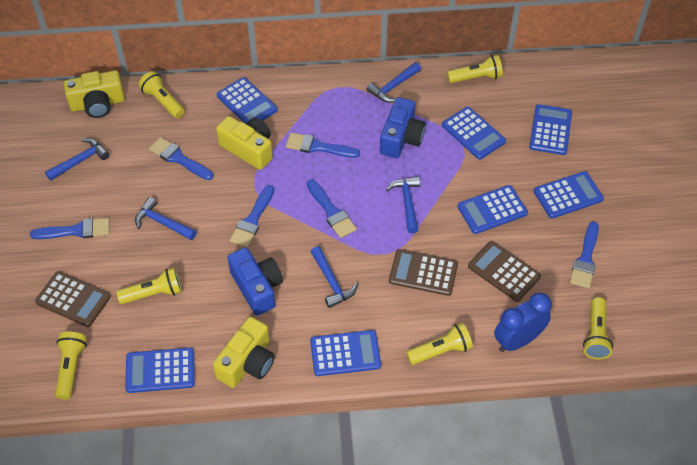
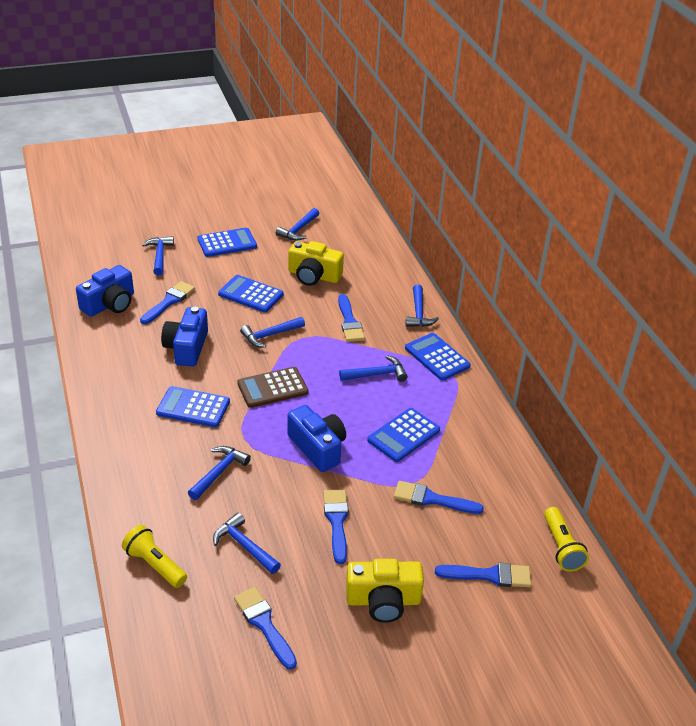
blue calculator: [125,347,195,393] [217,77,278,124] [310,330,381,376] [442,107,506,160] [458,185,528,234] [529,104,572,155] [533,171,604,219] = 7 -> [156,386,230,427] [198,228,257,257] [218,275,284,313] [367,408,440,462] [405,333,471,381] = 5
blue camera: [227,247,283,315] [380,97,426,158] = 2 -> [76,265,134,317] [161,307,208,367] [287,405,346,472] = 3
blue clock: [494,292,552,352] = 1 -> none = 0
blue hammer: [45,138,110,181] [135,197,197,240] [311,246,358,308] [366,62,421,102] [386,176,420,234] = 5 -> [142,236,174,276] [188,446,251,500] [213,513,281,574] [240,317,305,348] [276,208,319,241] [339,355,408,382] [406,285,439,327] = 7
brown calculator: [35,271,111,327] [389,249,458,296] [468,241,541,302] = 3 -> [237,367,309,408] = 1
yellow camera: [64,70,125,118] [213,317,275,388] [216,116,273,170] = 3 -> [288,241,344,286] [346,559,424,623] = 2
yellow flashlight: [55,331,87,399] [116,267,182,304] [138,71,185,119] [406,323,473,365] [447,55,503,83] [583,297,613,360] = 6 -> [122,525,187,588] [544,507,589,572] = 2

